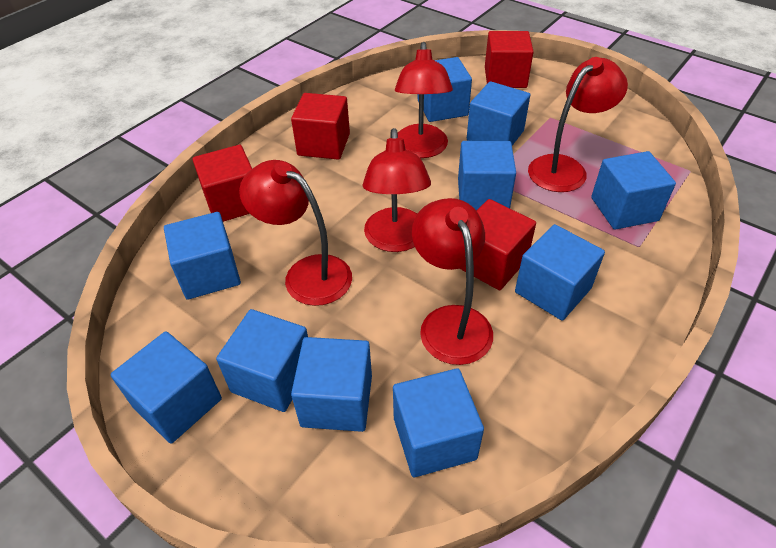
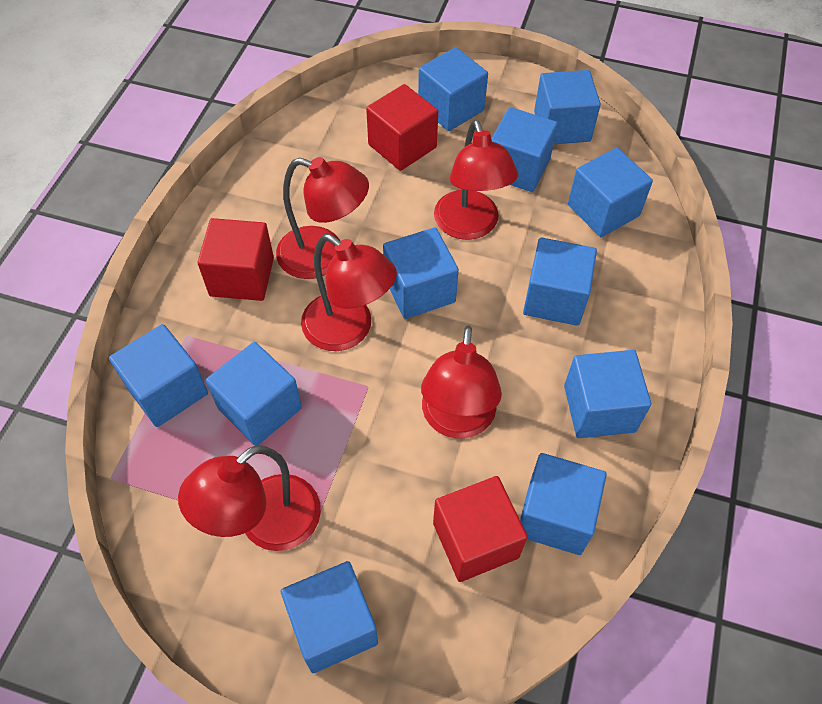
blue cube: [110,331,222,443] [164,212,241,300] [216,309,308,412] [291,337,372,432] [393,368,484,477] [417,57,472,122] [458,141,516,210] [467,81,530,146] [515,224,605,321] [591,151,676,230] = 10 -> [109,324,208,427] [206,342,302,446] [281,561,378,673] [383,227,459,319] [418,47,488,131] [491,107,558,192] [520,453,607,555] [523,238,597,326] [534,70,601,144] [564,350,651,438] [568,148,653,237] = 11
red cube: [193,145,252,222] [291,93,350,160] [460,199,536,290] [485,31,534,88] = 4 -> [198,218,274,301] [366,84,438,171] [433,476,528,582] = 3

